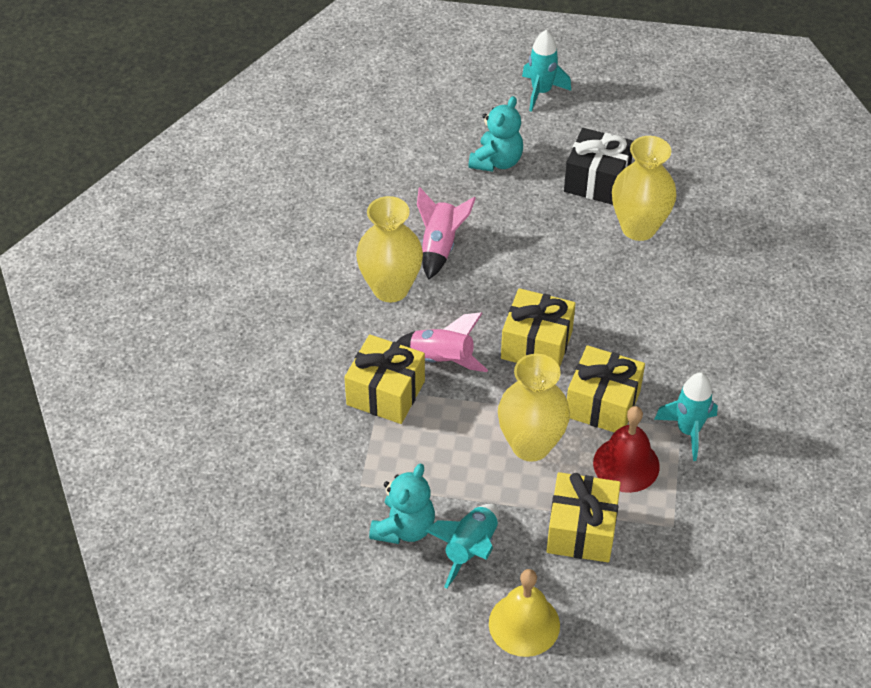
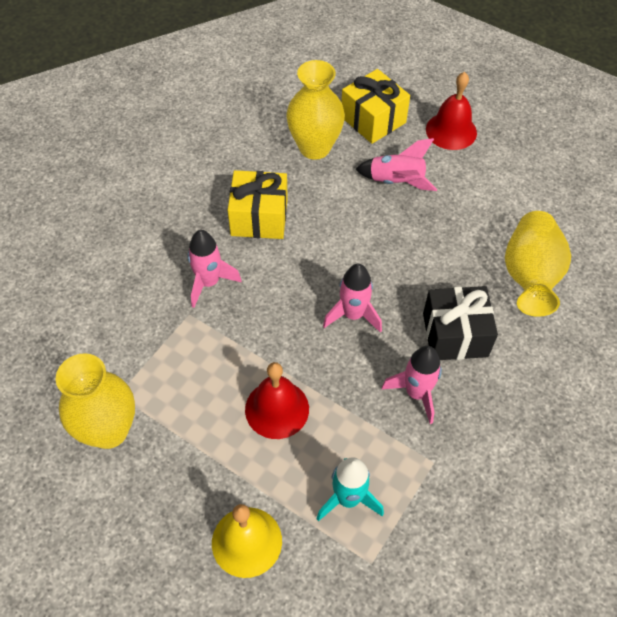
pink rocket: [396,313,488,372] [417,187,476,280] = 2 -> [188,230,242,308] [323,264,382,333] [356,138,437,191] [382,346,442,424] = 4
red bell: [593,406,660,493] = 1 -> [245,362,309,439] [426,72,477,150] = 2
turquoise rocket: [425,504,499,589] [522,30,571,112] [654,373,718,461] = 3 -> [316,457,384,521] = 1
turquoise teddy bear: [369,464,435,544] [468,96,523,172] = 2 -> none = 0
yellow gift: [344,334,425,424] [501,288,576,367] [546,472,621,562] [567,345,645,433] = 4 -> [228,170,288,239] [341,69,410,144] = 2

